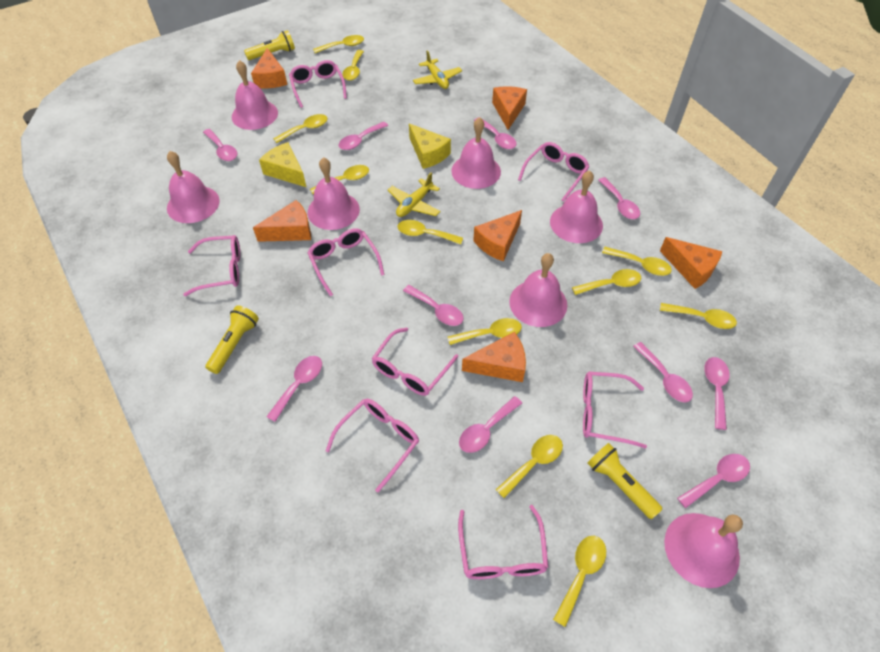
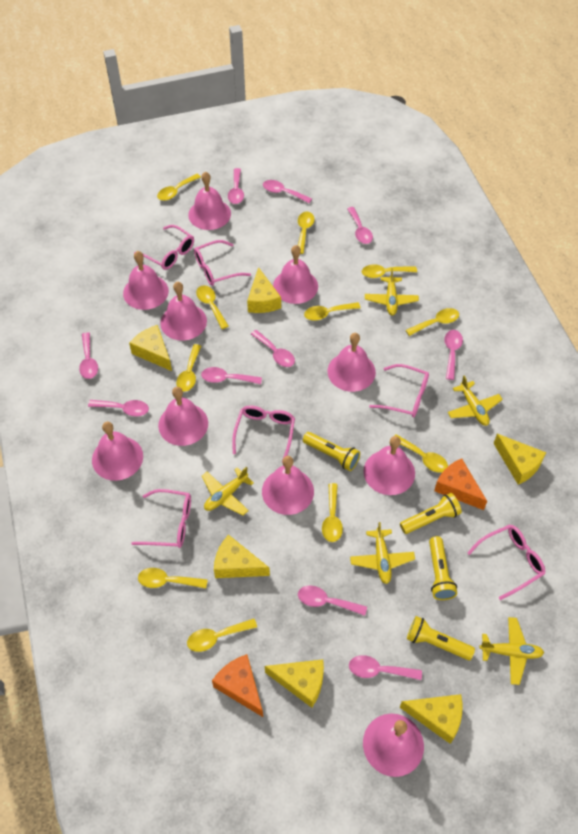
orange cheese: [251,48,287,88] [253,200,311,242] [462,332,526,382] [473,210,522,261] [492,86,527,130] [660,237,722,289] = 6 -> [212,654,263,717] [434,459,487,510] = 2
pink bell: [167,151,220,223] [232,60,278,130] [308,157,360,230] [451,117,501,189] [509,253,567,327] [550,170,603,243] [664,513,743,588] = 7 -> [92,421,143,481] [123,251,169,310] [158,387,208,446] [160,282,207,341] [188,171,231,230] [262,456,314,515] [273,245,318,304] [328,333,376,392] [363,436,415,495] [363,714,424,777] = 10
pink glasses: [183,235,240,296] [289,60,347,108] [308,228,384,296] [326,399,419,493] [371,328,458,396] [458,505,548,579] [518,142,589,202] [583,372,647,449] = 8 -> [131,489,191,548] [134,225,194,270] [194,240,251,286] [232,405,295,458] [369,364,429,417] [467,525,545,600] = 6
yellow cheese: [259,142,306,187] [409,123,451,169] = 2 -> [129,325,172,371] [214,535,270,578] [247,267,281,313] [265,659,324,708] [400,694,462,744] [493,434,546,484] = 6
yellow flashlight: [205,306,259,374] [244,30,295,60] [588,443,662,519] = 3 -> [303,432,360,471] [400,493,462,534] [407,616,475,660] [429,536,457,600] = 4
yellow plane: [388,172,441,217] [413,50,462,89] = 2 -> [202,467,254,516] [350,522,415,584] [365,268,419,315] [448,376,503,426] [479,617,544,685] = 5

